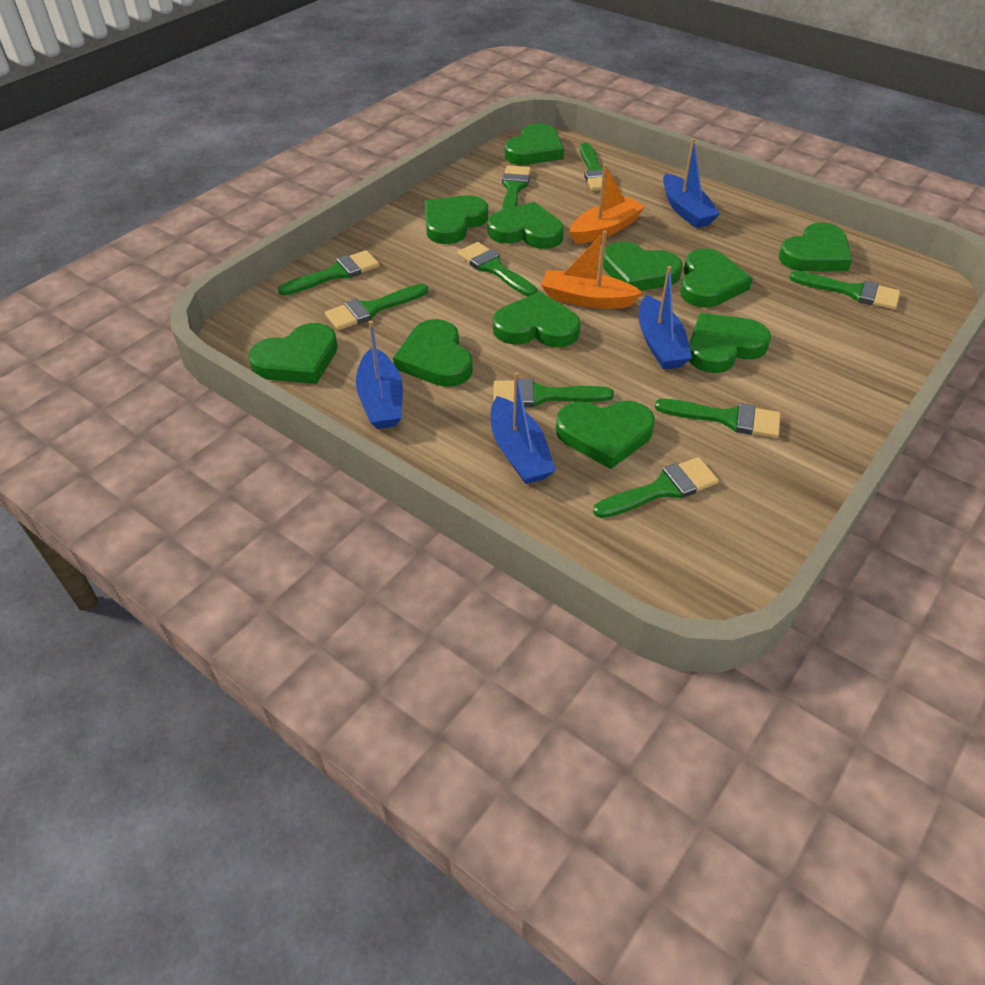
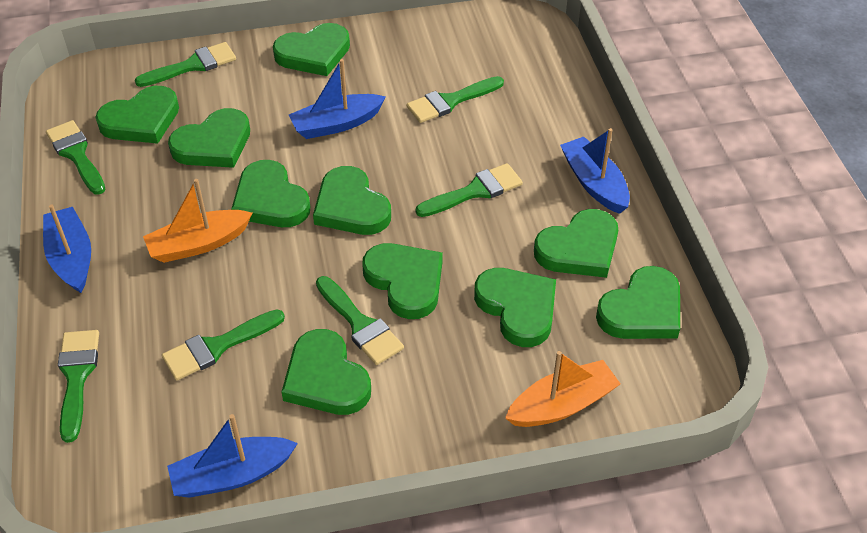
green brush: [278,250,380,296] [325,284,428,330] [457,242,538,297] [494,379,614,407] [502,165,531,210] [580,143,612,191] [593,457,719,518] [655,399,781,438] [789,271,900,310] = 9 -> [46,120,106,195] [58,330,99,443] [135,42,236,87] [162,309,285,380] [316,276,404,365] [406,76,504,123] [416,163,523,217] = 7
green heart: [248,323,338,384] [393,319,473,387] [425,195,488,244] [488,202,564,249] [493,292,581,347] [505,123,564,165] [556,400,655,469] [603,241,683,291] [680,249,753,308] [689,313,771,373] [779,222,852,271] = 11 -> [95,86,179,144] [168,108,250,168] [231,160,310,227] [273,23,350,76] [282,329,371,415] [313,166,391,235] [362,243,443,319] [474,268,556,347] [534,209,618,278] [596,266,680,339] = 10

